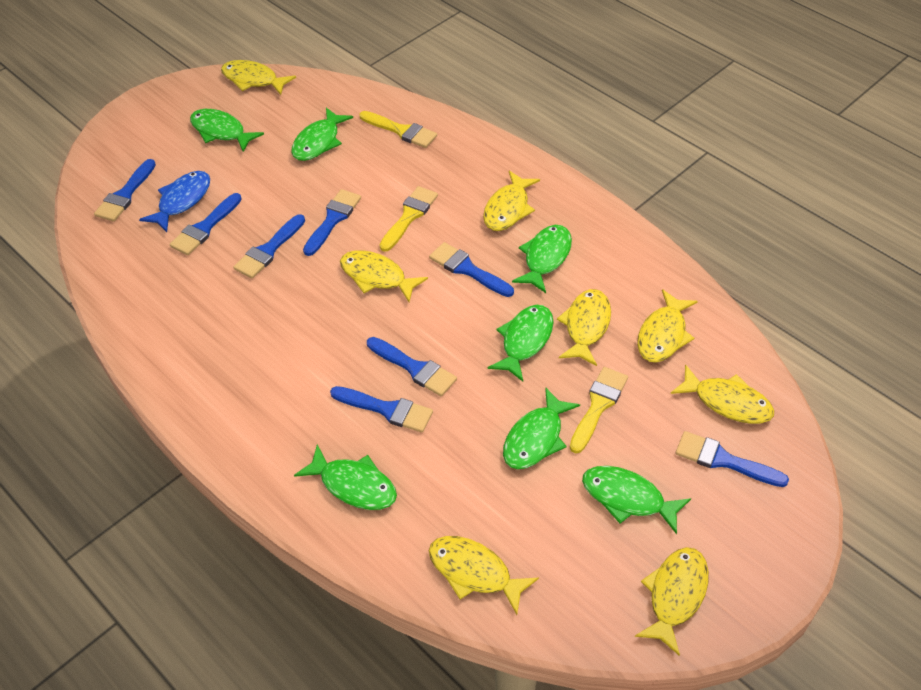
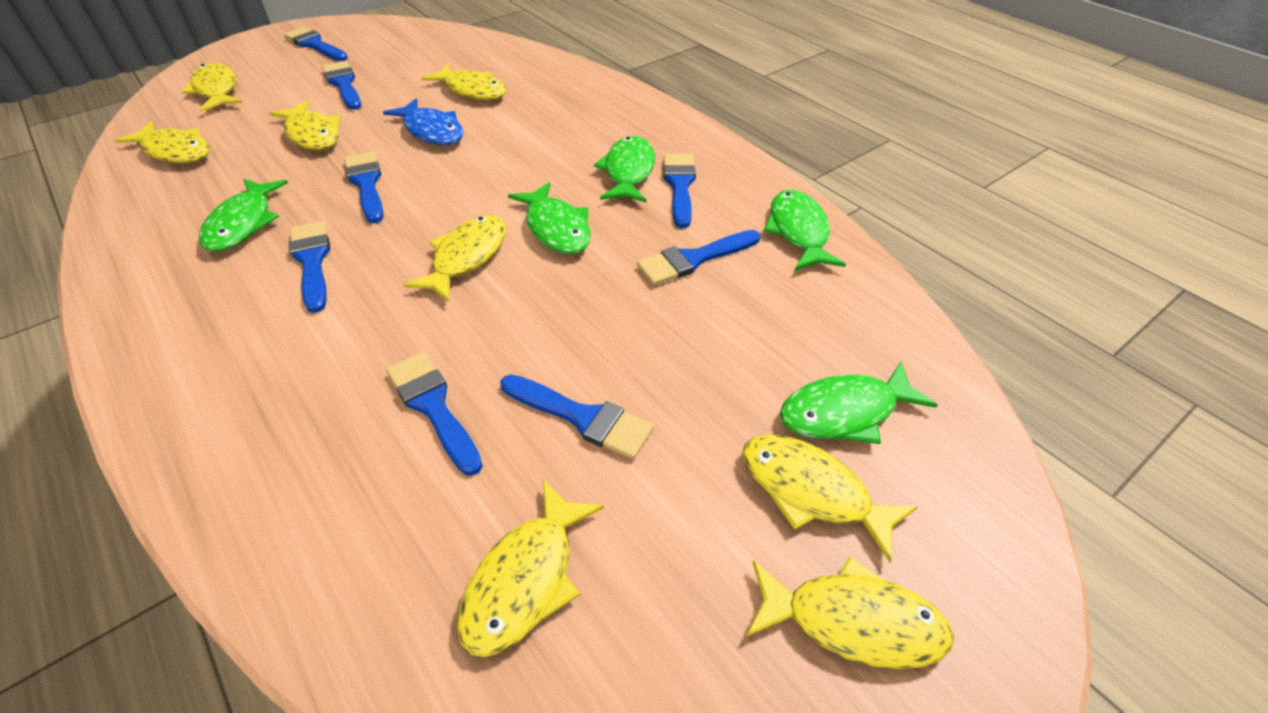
green fish: [190,109,264,152] [291,108,353,161] [294,445,397,510] [487,305,553,382] [503,387,580,469] [512,225,572,293] [582,466,691,534] = 7 -> [199,179,288,252] [508,182,591,254] [594,136,655,202] [764,190,846,270] [780,361,938,444] = 5
yellow brush: [359,111,437,148] [379,186,438,252] [570,367,628,453] = 3 -> none = 0

